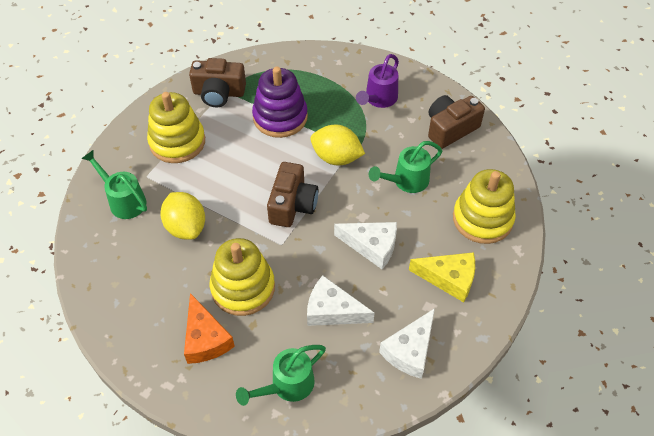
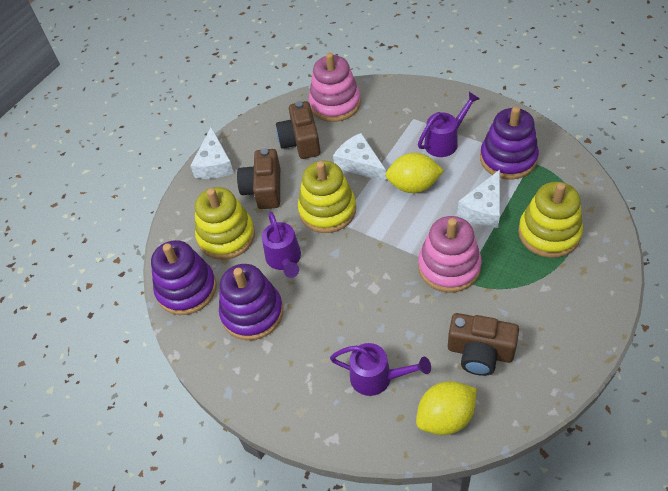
green watering can: [81,150,147,219] [236,345,326,406] [369,141,442,193] = 3 -> none = 0
orange cheese: [184,293,235,364] = 1 -> none = 0
pink stacking toy: none = 0 -> [308,52,361,122] [418,216,482,293] = 2
purple stacking toy: [252,67,308,138] = 1 -> [151,240,217,315] [219,264,283,340] [480,106,539,180] = 3
purple watering can: [356,54,399,108] = 1 -> [262,212,301,278] [330,343,431,396] [418,92,480,157] = 3
yellow cheese: [409,252,475,302] = 1 -> none = 0

